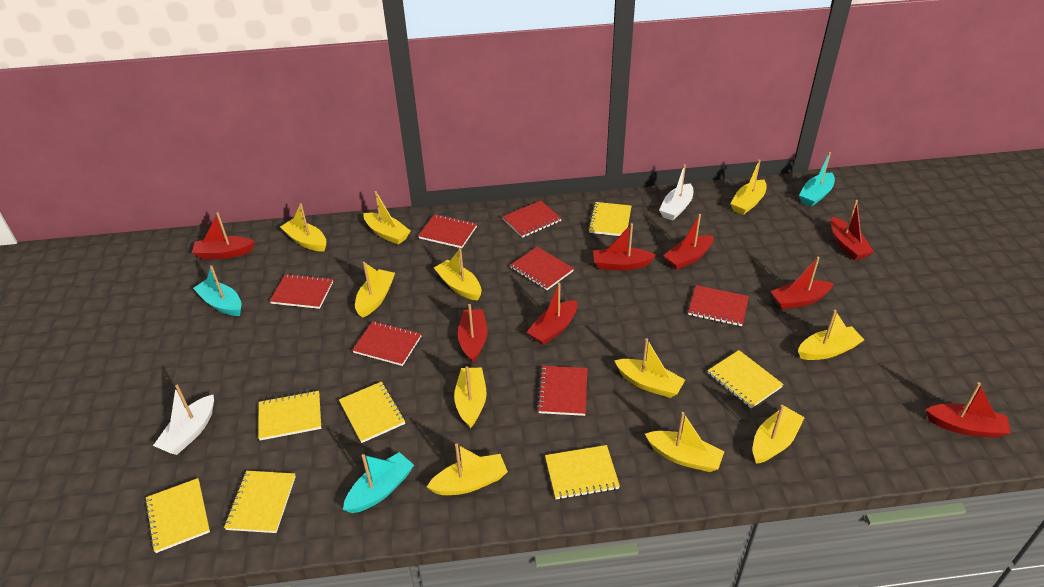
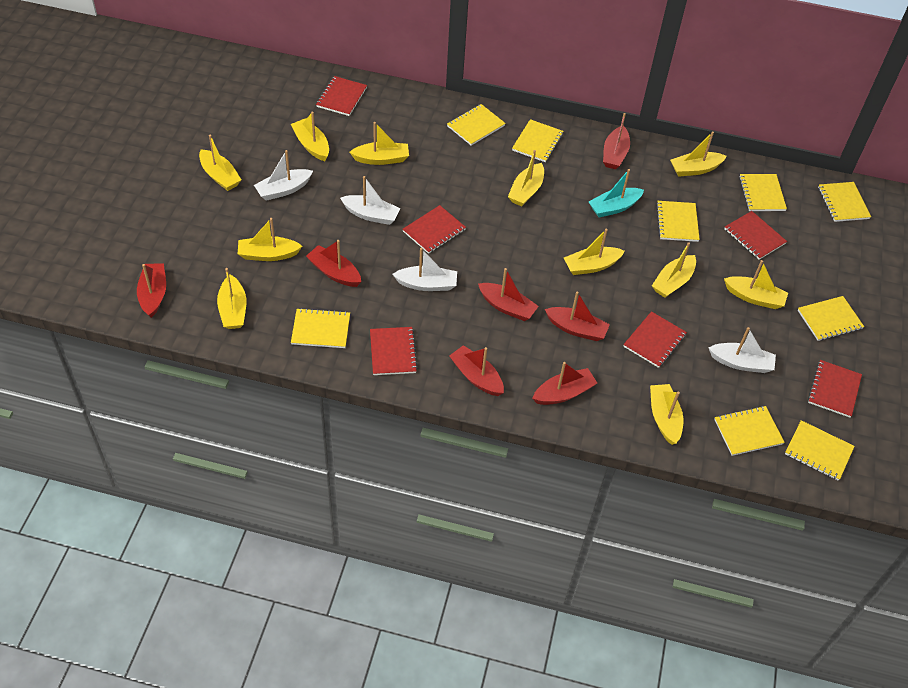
red boat: [192,212,255,259] [458,304,487,363] [527,283,577,345] [593,223,656,270] [663,214,714,270] [771,256,834,309] [831,200,874,260] [926,382,1011,438] = 8 -> [137,263,166,318] [306,240,361,287] [449,345,504,396] [478,268,539,321] [532,362,597,405] [545,291,610,341] [603,113,630,169] = 7
red notebook: [270,274,333,309] [352,321,421,366] [418,214,477,248] [502,201,562,238] [510,247,574,290] [537,366,588,416] [688,285,749,326] = 7 -> [316,76,367,116] [370,327,418,375] [403,205,466,254] [623,311,687,368] [724,211,787,260] [808,360,862,418] = 6
turquoise boat: [193,265,242,316] [343,452,414,513] [799,152,835,207] = 3 -> [589,169,644,218] = 1
white boat: [153,385,214,455] [659,164,693,221] = 2 -> [254,150,313,201] [340,176,401,225] [392,248,457,291] [708,327,776,373] = 4
yellow notebook: [145,478,210,553] [224,471,296,533] [258,390,321,440] [339,381,405,443] [545,445,620,500] [588,202,631,236] [708,350,784,409] = 7 -> [291,308,350,348] [447,104,506,146] [512,119,564,162] [656,201,700,242] [714,406,785,456] [739,174,787,211] [785,420,855,481] [798,296,864,341] [818,182,871,222] = 9

